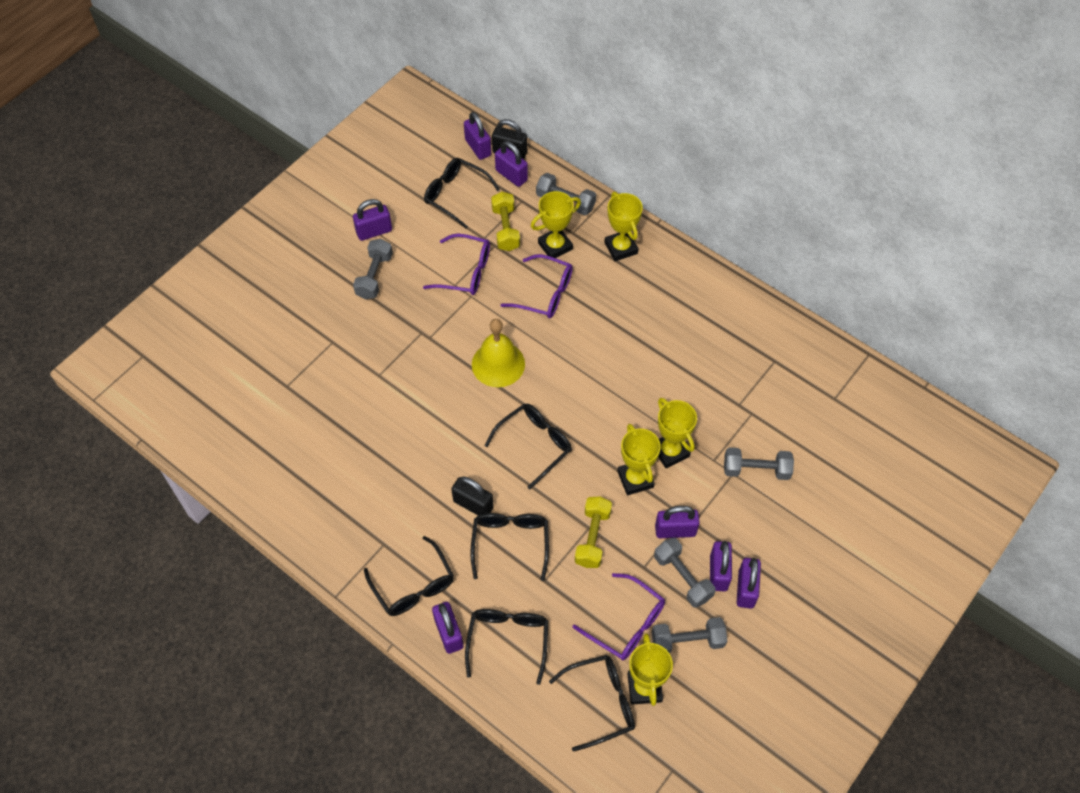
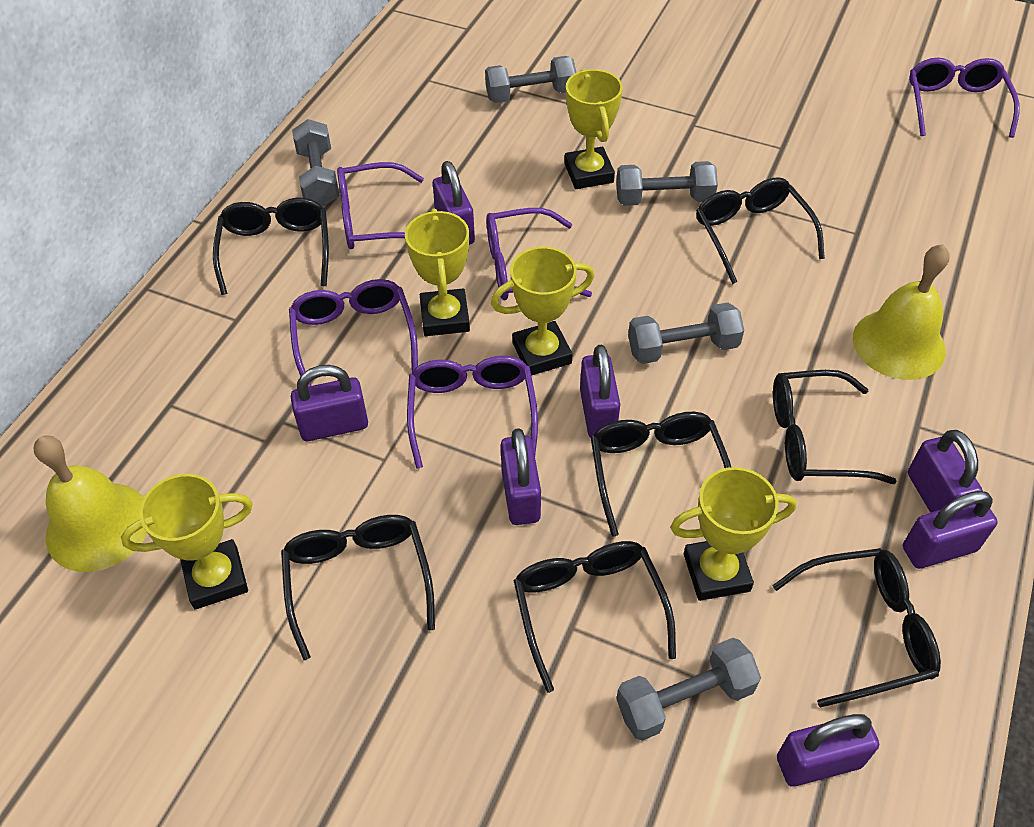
black glasses: [364,536,454,616] [424,158,500,229] [465,609,548,685] [470,513,549,581] [485,404,572,489] [549,655,635,752] = 6 -> [213,198,329,295] [281,515,435,660] [514,541,676,693] [591,412,731,537] [696,177,825,284] [773,370,897,484] [773,548,941,707] = 7
black padlock: [451,477,494,515] [492,119,527,159] = 2 -> none = 0
purple glasses: [423,234,490,295] [501,254,573,318] [573,573,665,660] = 3 -> [289,279,418,387] [337,162,424,249] [407,356,538,469] [486,208,592,300] [909,58,1020,138] = 5
yellow bell: [472,319,525,387] = 1 -> [34,435,147,572] [853,244,949,380] = 2
yellow dumbbell: [491,192,520,251] [575,497,612,568] = 2 -> none = 0

